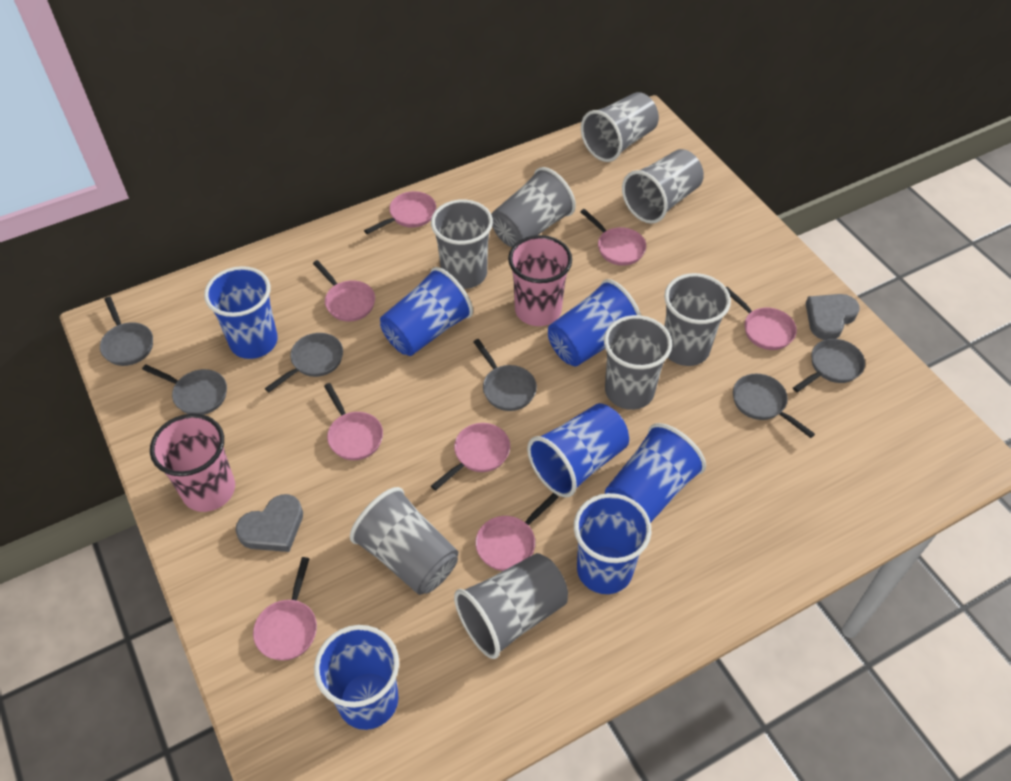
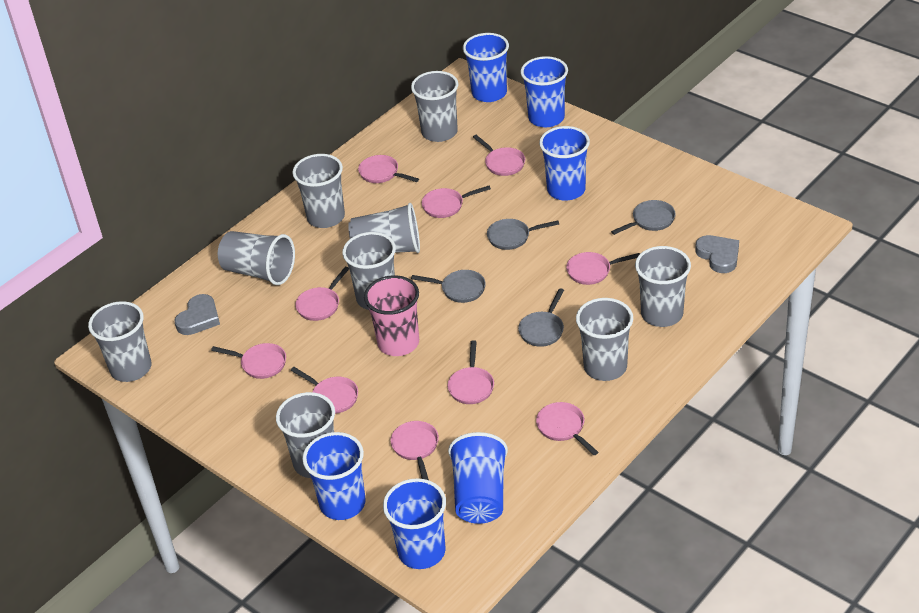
blue cup: [204,266,278,359] [314,625,399,730] [380,267,473,356] [527,403,629,497] [548,279,641,366] [574,493,651,594] [605,423,706,523] = 7 -> [302,432,366,520] [383,478,446,569] [448,432,508,524] [463,33,509,102] [521,56,568,127] [539,126,590,201] = 6
grey cup: [350,487,458,595] [431,199,493,289] [454,553,568,659] [491,167,576,247] [581,92,659,162] [604,315,672,410] [622,149,704,224] [664,273,731,366] = 8 -> [88,301,151,382] [218,231,295,285] [276,392,335,478] [293,154,345,228] [342,232,396,310] [348,203,420,253] [411,71,458,142] [576,298,633,381] [635,246,691,327] = 9
grey pan: [100,297,153,366] [142,364,227,415] [265,333,343,392] [473,339,537,411] [733,374,815,438] [793,339,865,392] = 6 -> [411,270,486,303] [487,219,559,250] [518,288,564,347] [611,200,676,235] = 4
pink cup: [150,414,235,512] [508,235,572,326] = 2 -> [364,275,419,356] = 1
pink pan: [253,557,317,661] [313,260,375,322] [324,383,383,460] [364,191,436,234] [431,423,510,491] [475,493,559,571] [580,209,646,266] [726,287,797,350] = 8 -> [211,343,286,379] [291,367,358,414] [295,267,349,321] [358,155,419,183] [390,421,439,480] [422,186,491,218] [448,340,494,404] [473,135,525,176] [536,402,598,455] [566,252,640,285] = 10

